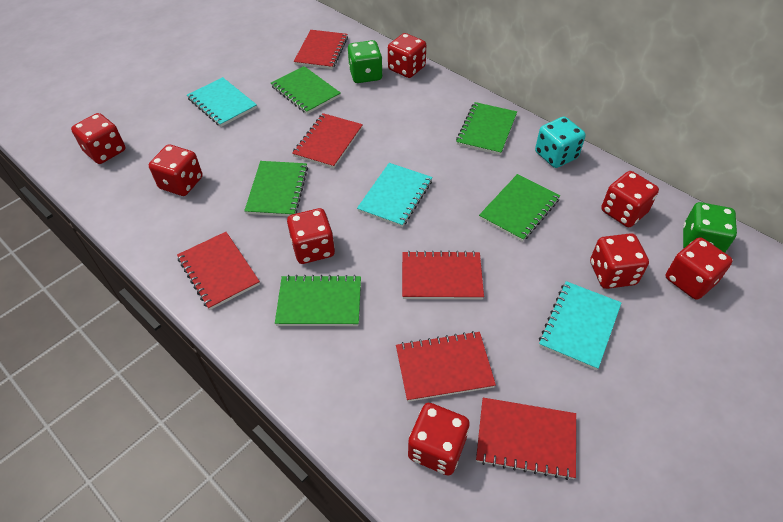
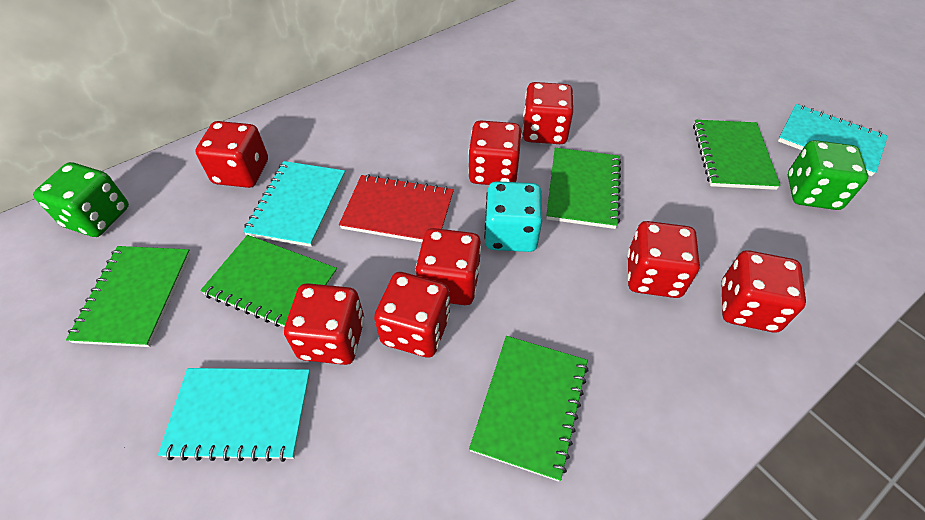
red notebook: [177,232,260,310] [292,113,363,168] [294,30,348,69] [396,331,496,402] [402,251,484,299] [476,398,576,480] = 6 -> [339,174,454,242] = 1

